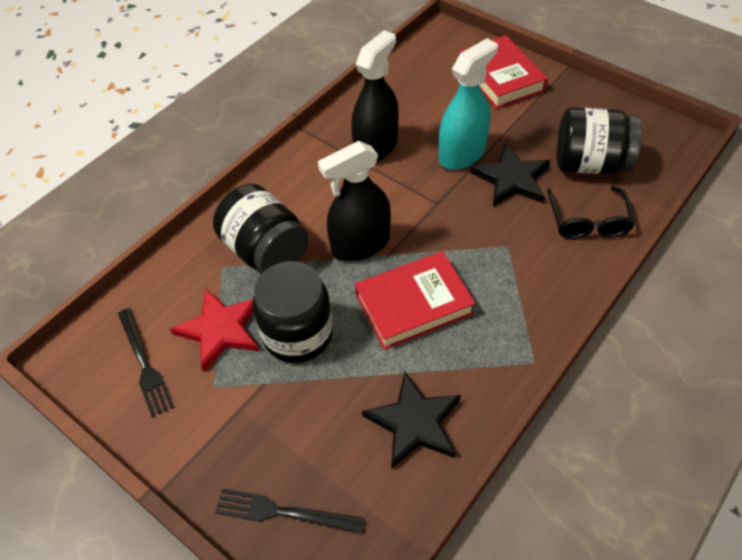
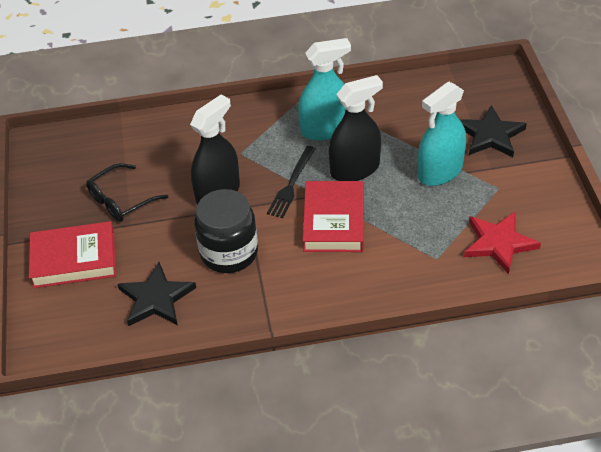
black fork: [118,308,174,417] [215,488,365,534] = 2 -> [267,146,316,218] = 1
black jar: [213,184,308,273] [253,261,333,363] [557,107,642,174] = 3 -> [194,189,258,273] = 1
turquoise spray bottle: [439,38,498,170] = 1 -> [298,38,351,141] [418,82,466,186] = 2

